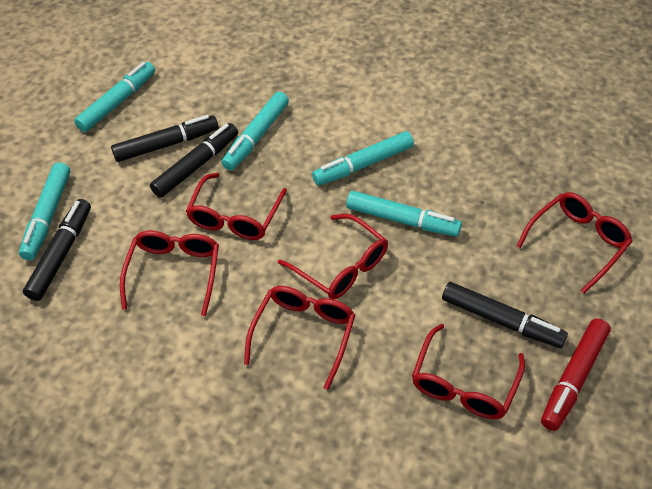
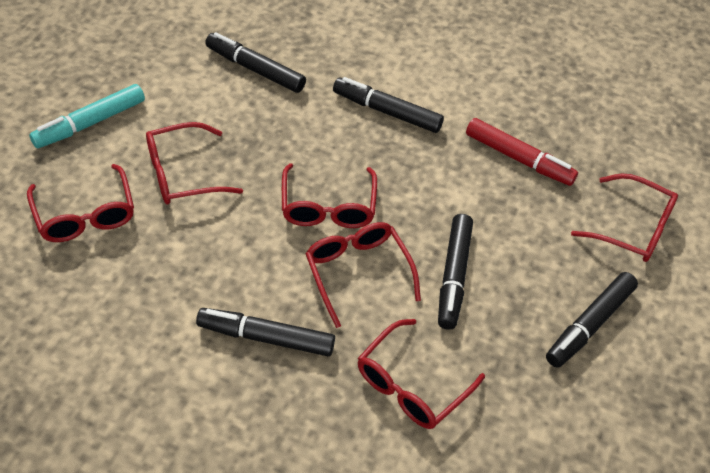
black marker: [23,199,91,301] [111,115,218,162] [150,123,238,198] [442,282,568,348] = 4 -> [196,308,335,356] [205,32,306,93] [333,77,444,133] [438,214,473,330] [546,272,638,368] = 5
turquoise marker: [19,162,70,260] [74,62,155,132] [222,92,289,171] [312,131,414,185] [346,191,462,237] = 5 -> [29,84,145,148] = 1

